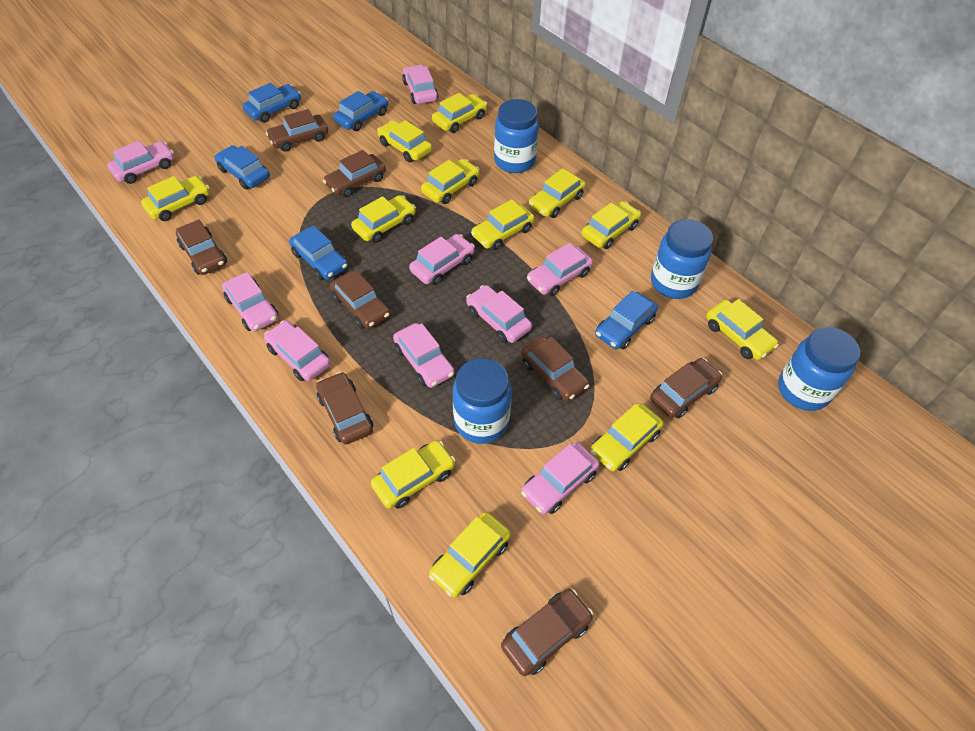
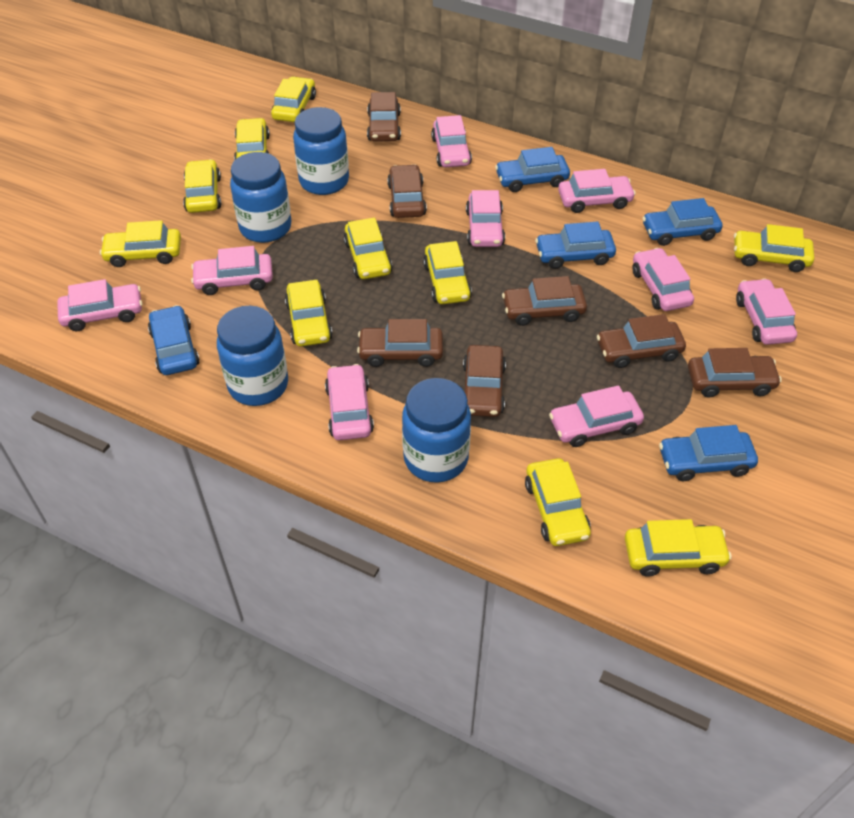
brown car: [176,220,227,275] [266,109,328,152] [316,372,373,445] [323,150,386,197] [330,270,390,329] [501,589,593,676] [521,336,589,401] [650,358,722,418] = 8 -> [357,319,443,367] [367,92,401,142] [387,164,427,218] [463,345,506,417] [502,276,587,326] [597,314,686,368] [688,348,782,398] = 7
yellow car: [141,176,210,221] [351,195,416,243] [371,440,455,509] [377,120,432,162] [421,159,480,204] [429,512,511,598] [432,93,487,133] [471,199,535,250] [529,168,586,218] [582,201,641,249] [590,403,663,471] [706,299,779,360] = 12 -> [100,220,181,267] [183,159,221,213] [234,118,270,161] [271,77,316,122] [285,280,333,347] [344,218,392,279] [423,241,472,304] [525,458,591,546] [625,519,731,577] [734,224,814,272] = 10

